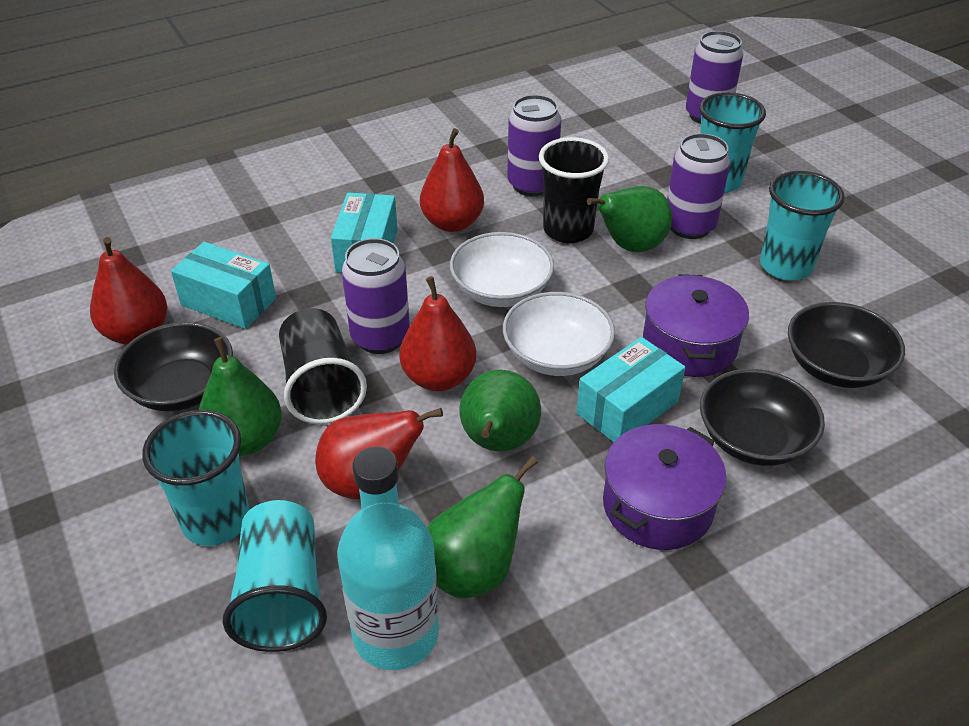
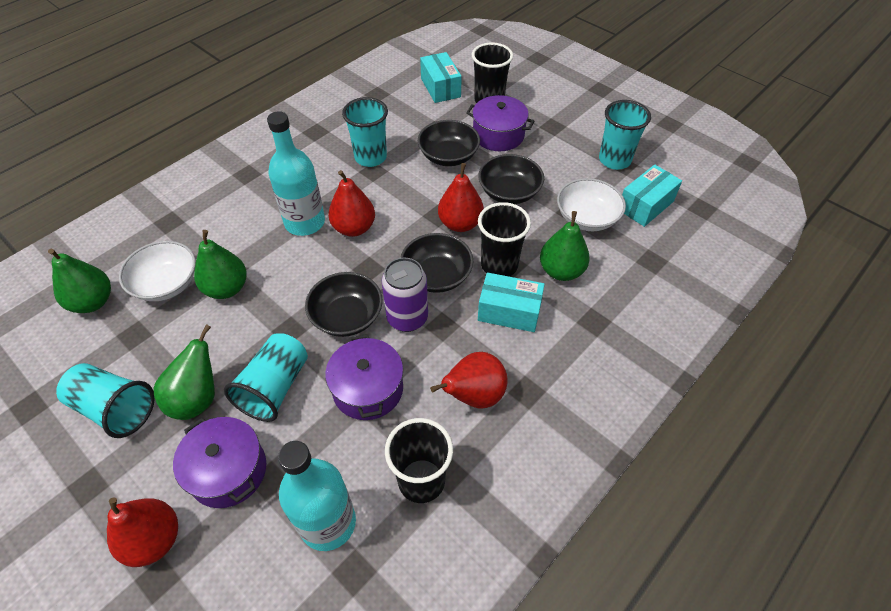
black bowl: [114,322,233,411] [700,369,825,466] [788,302,905,388] = 3 -> [305,272,383,337] [400,233,473,293] [418,120,480,166] [478,154,544,204] = 4
black cup: [279,308,367,424] [539,137,609,243] = 2 -> [385,418,453,503] [472,43,513,103] [478,202,531,276] = 3
purple can: [342,238,410,354] [507,95,561,196] [667,133,730,239] [686,31,743,124] = 4 -> [382,258,428,332] = 1
purple pot: [603,424,726,550] [643,274,749,377] = 2 -> [173,417,266,508] [325,334,403,420] [466,95,534,151] = 3
turquoise bottle: [337,446,439,670] = 1 -> [267,111,325,236] [278,441,356,551] = 2

